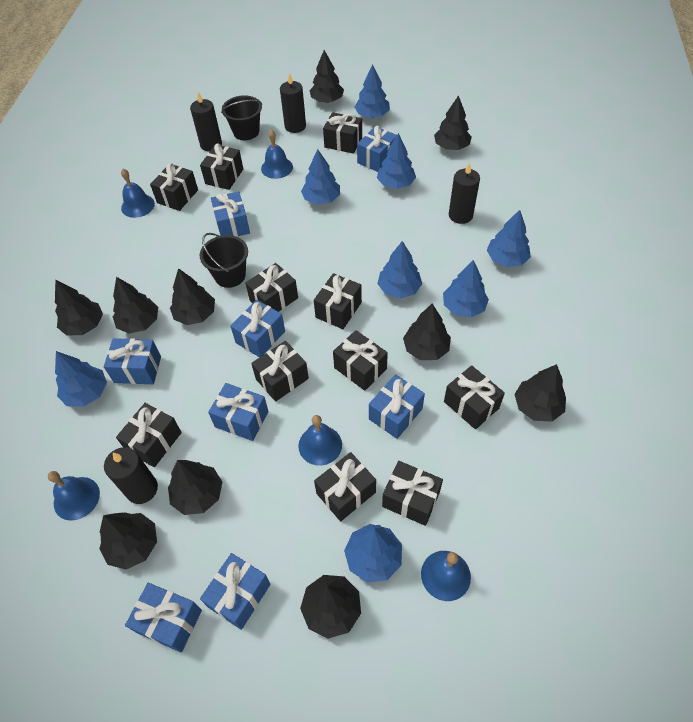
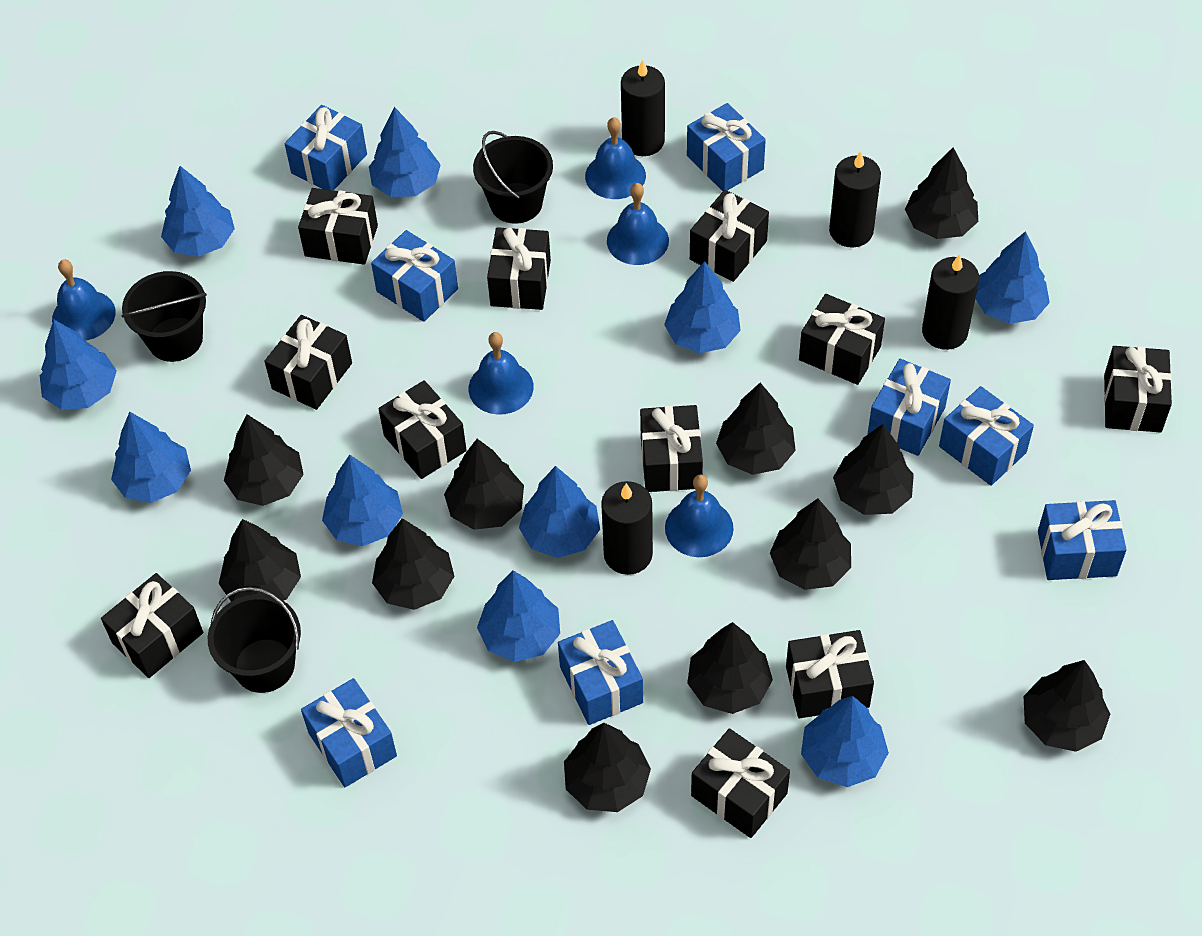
black bucket: [200,233,248,288] [221,95,262,140] = 2 -> [122,271,207,362] [208,587,301,693] [473,131,553,224] = 3
black tree: [55,280,103,336] [99,512,157,570] [113,277,158,334] [168,460,222,515] [170,268,215,325] [300,575,361,639] [310,50,344,103] [403,304,451,360] [434,95,472,150] [514,364,566,422] = 10 -> [219,519,301,602] [224,414,304,506] [372,518,454,610] [444,439,524,530] [564,723,651,812] [687,622,773,714] [716,383,796,475] [770,499,851,590] [833,424,914,515] [905,148,978,239] [1023,660,1110,752] = 11
blue tree: [55,351,107,407] [301,149,340,205] [344,524,402,582] [354,64,390,118] [377,133,416,189] [377,241,422,298] [443,260,489,317] [487,210,531,267] = 8 -> [40,320,117,410] [111,411,191,503] [161,166,235,257] [322,454,403,546] [369,107,441,197] [477,571,560,662] [519,466,600,558] [664,261,741,353] [801,696,889,787] [975,231,1050,324] = 10

